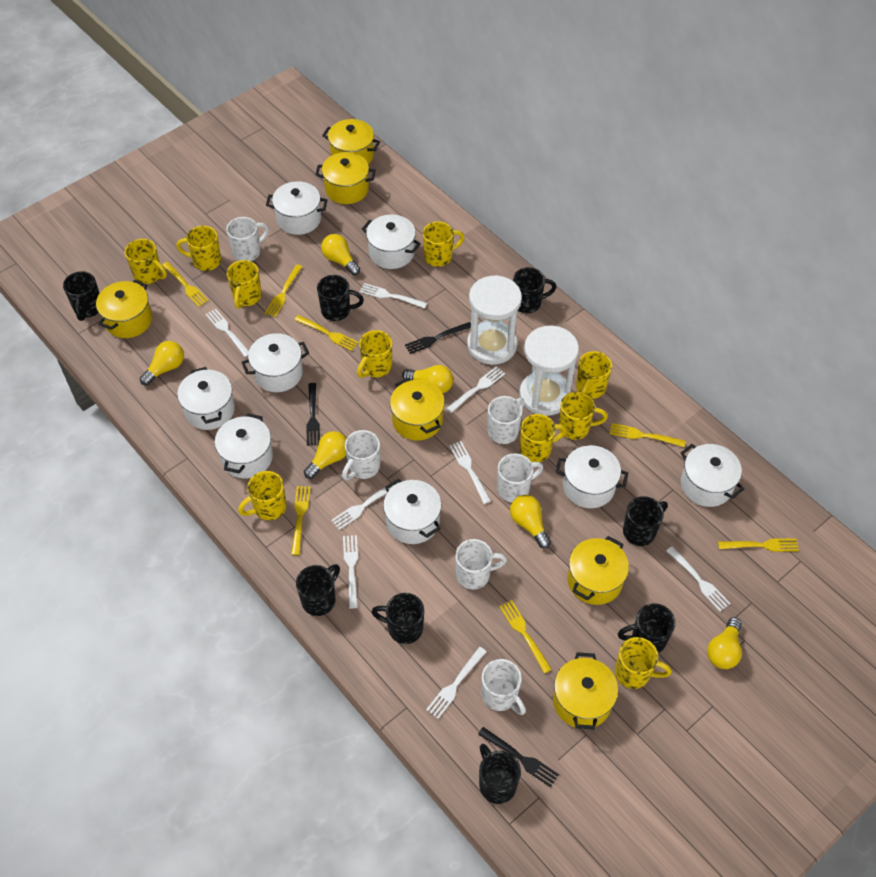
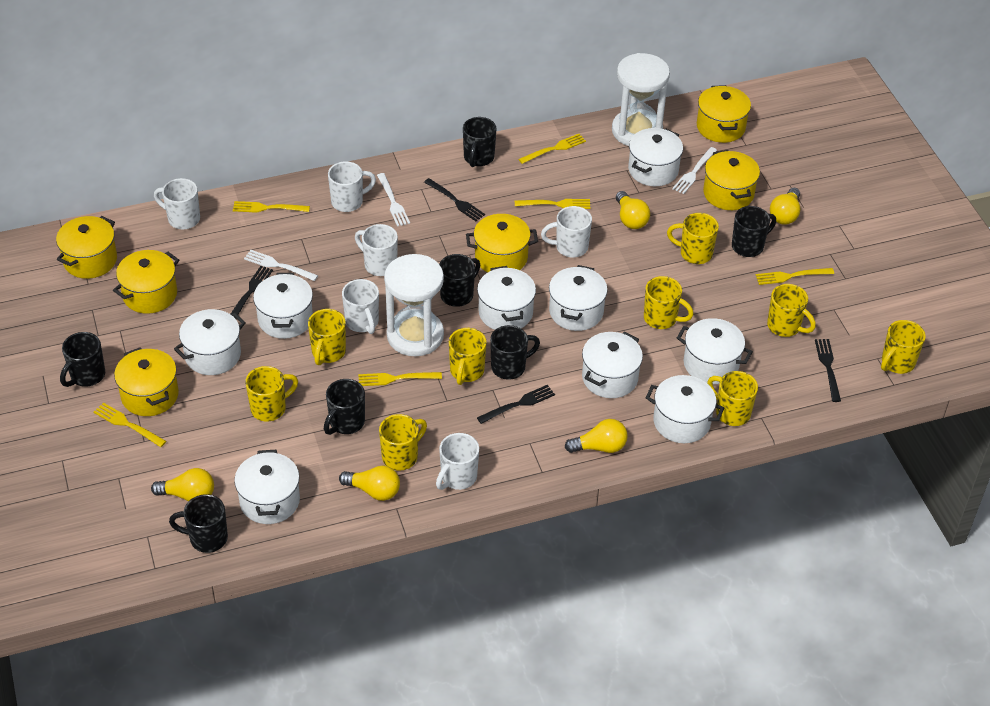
black fork: [306,383,320,446] [405,322,471,354] [478,727,559,787] = 3 -> [231,266,273,319] [424,178,485,221] [477,385,555,424] [815,339,841,402] = 4
black mug: [63,271,100,321] [296,564,340,616] [317,275,364,321] [371,593,424,644] [479,744,521,804] [513,267,556,313] [618,603,676,653] [623,496,668,546] = 8 -> [60,332,105,387] [169,494,228,553] [324,379,365,435] [439,254,480,307] [463,117,496,167] [490,325,540,380] [732,206,776,257] = 7
white fork: [205,309,249,357] [331,481,398,530] [343,535,358,608] [360,283,427,309] [426,647,487,719] [446,366,505,413] [449,441,491,504] [666,546,731,611] = 8 -> [244,250,318,281] [377,173,410,227] [672,147,717,194] = 3
white pot: [177,367,235,430] [215,413,273,479] [241,333,309,392] [266,181,328,235] [362,214,421,269] [383,478,442,544] [556,445,628,508] [681,444,744,507] = 8 -> [174,309,246,375] [234,450,300,524] [253,273,313,339] [477,266,536,330] [549,265,608,331] [582,332,643,398] [628,128,683,186] [646,375,724,443] [677,318,753,384] = 9
yellow fork: [162,262,209,307] [265,264,302,317] [291,486,311,555] [295,315,359,351] [499,600,552,673] [609,423,686,447] [718,538,799,552] = 7 -> [93,403,166,447] [233,201,310,213] [358,372,442,386] [515,199,591,209] [518,134,586,164] [756,268,834,285] = 6
yellow light bulb: [140,341,184,385] [304,431,347,479] [321,234,360,275] [402,365,453,394] [510,495,551,549] [707,617,742,669] = 6 -> [151,468,214,502] [339,466,400,501] [565,419,628,453] [616,191,650,229] [770,188,800,225] = 5
yellow mug: [124,239,167,284] [176,226,221,271] [227,260,262,309] [238,471,287,520] [357,330,392,378] [423,221,464,267] [520,414,566,462] [559,392,608,440] [576,351,612,399] [615,637,672,689] = 10 -> [245,366,298,421] [308,309,346,365] [379,414,427,471] [449,328,487,385] [644,276,694,329] [667,213,719,264] [707,371,758,426] [767,284,816,337] [881,320,926,374] = 9

